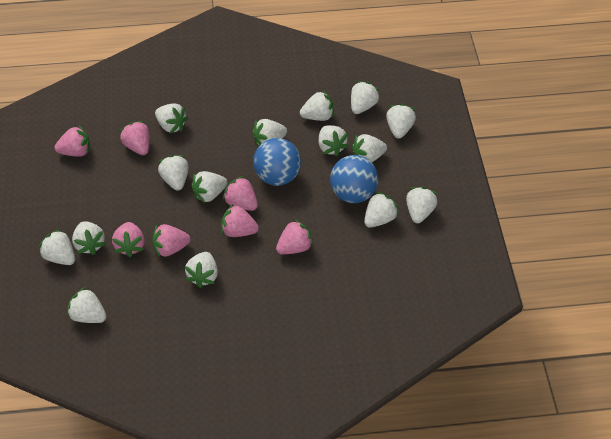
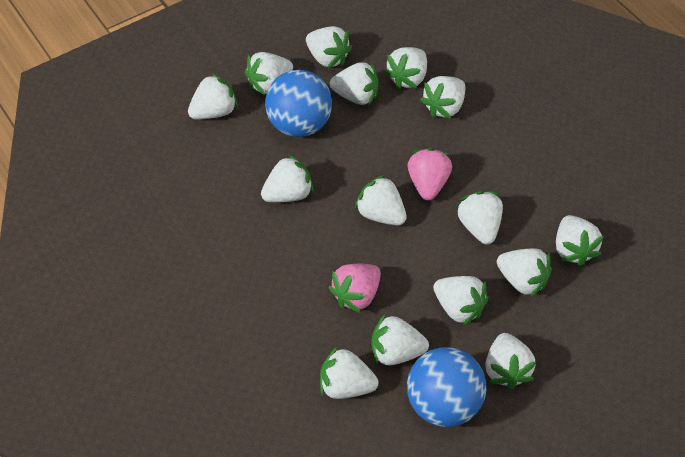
pink strawberry: [55,126,90,157] [112,222,145,257] [120,121,150,155] [152,224,191,257] [221,204,259,237] [223,176,258,211] [276,219,314,254] = 7 -> [328,264,381,313] [408,148,452,200] = 2

